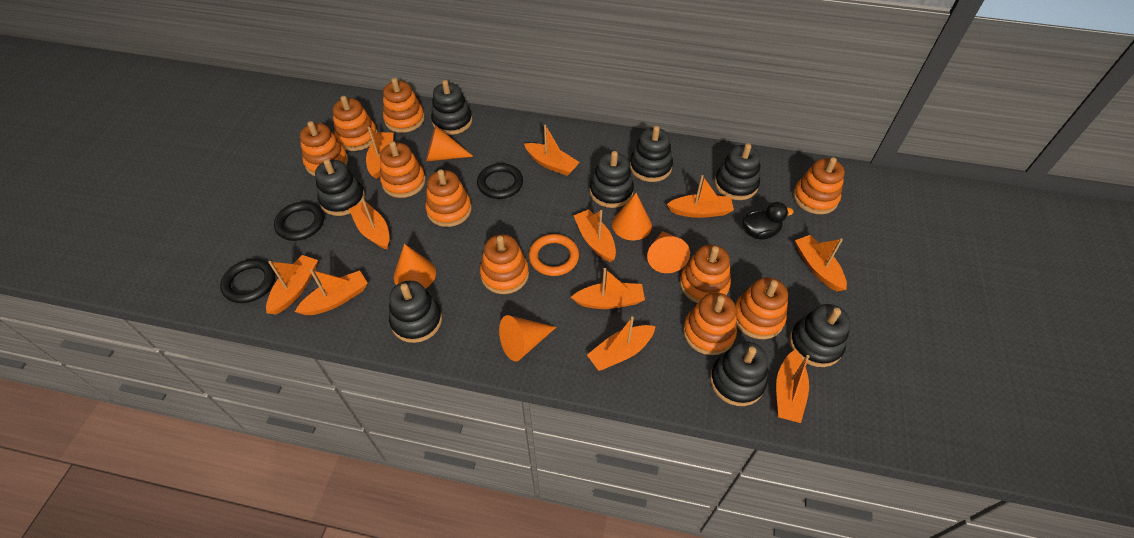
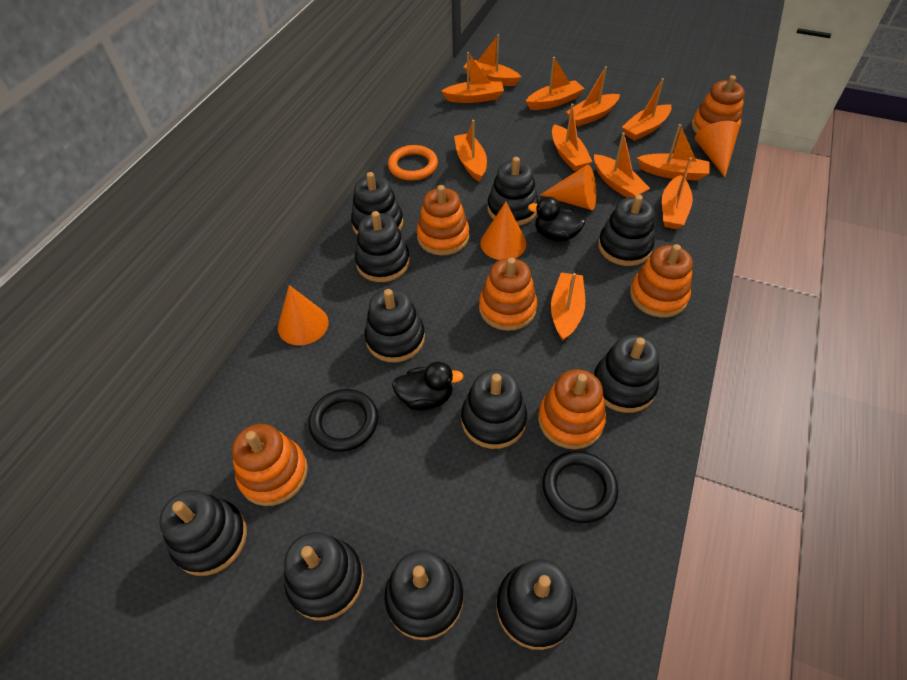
black duck: [742,202,794,240] = 1 -> [392,361,464,411] [528,197,585,242] = 2
black ring: [220,259,275,303] [274,202,324,241] [477,163,523,199] = 3 -> [309,389,378,452] [543,451,618,523] = 2
black stacking toy: [315,159,365,216] [389,281,442,343] [431,80,472,135] [590,151,634,208] [630,126,673,182] [710,341,768,406] [714,143,760,200] [789,304,851,367] = 8 -> [159,490,247,576] [284,532,364,621] [351,172,403,235] [355,211,410,282] [365,288,425,362] [384,550,464,640] [461,369,527,449] [488,157,539,226] [497,559,577,650] [593,335,659,413] [598,195,655,266] = 11
orange cone: [393,244,436,289] [426,126,474,162] [499,315,556,361] [612,193,652,240] [647,231,690,273] = 5 -> [278,285,329,345] [480,202,526,260] [540,165,596,210] [695,121,739,177] = 4
orange stacking toy: [300,121,348,176] [333,96,378,151] [380,141,426,198] [383,78,425,133] [425,169,472,227] [480,234,529,294] [680,245,731,303] [683,292,737,355] [735,277,788,339] [793,157,845,214] = 10 -> [232,424,308,506] [417,185,469,256] [479,257,537,331] [538,369,606,449] [630,244,693,318] [691,75,745,134] = 6

